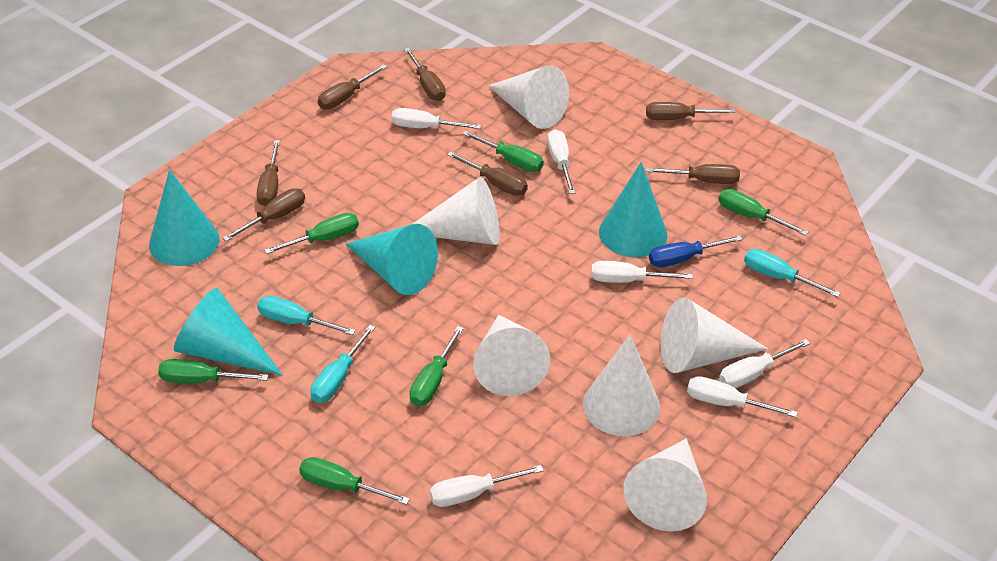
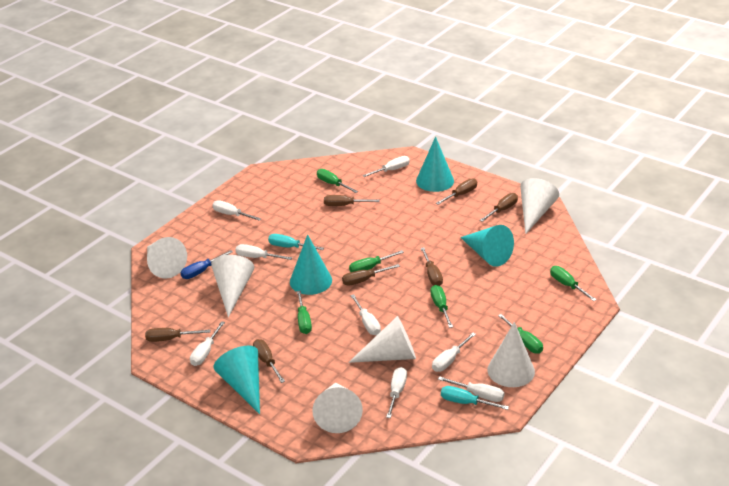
turquoise screwdriver: [257,296,356,335] [310,325,375,403] [744,249,841,297] = 3 -> [268,234,324,250] [441,386,509,410] = 2
white screwdriver: [391,108,481,129] [430,465,544,507] [547,129,576,194] [591,261,693,283] [687,376,798,417] [719,339,810,388] = 6 -> [190,321,225,366] [212,200,261,221] [235,244,292,260] [350,294,381,335] [362,156,410,177] [386,367,407,418] [432,332,476,372] [438,376,504,402] = 8

